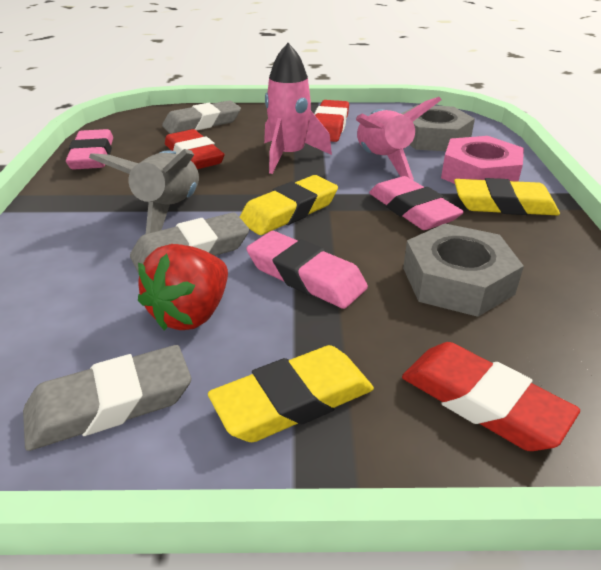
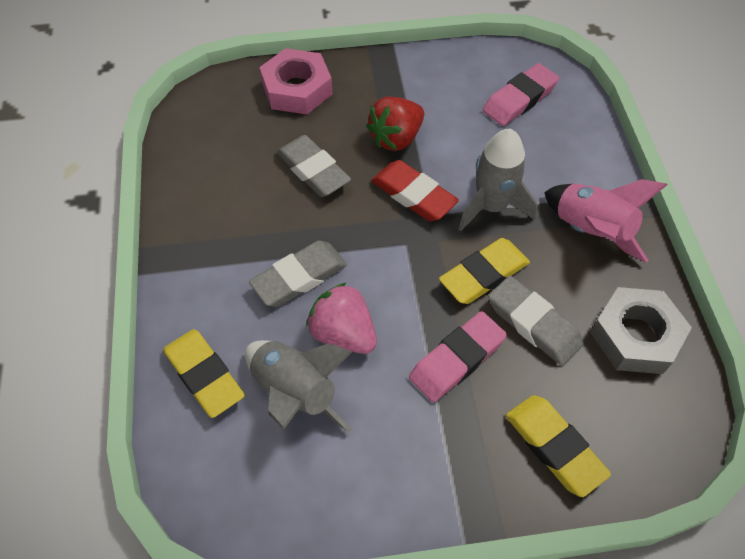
grey nut: [401,105,475,151] [403,224,524,317] = 2 -> [590,287,692,374] = 1
grey rocket: [89,149,199,234] = 1 -> [245,340,352,432] [458,129,537,231] = 2
pink eraser: [66,129,113,170] [246,231,368,309] [369,176,464,230] = 3 -> [409,311,507,402] [483,63,559,126] = 2
pink rocket: [264,43,332,174] [356,97,441,180] = 2 -> [544,179,668,263] = 1
pink strawberry: none = 0 -> [306,283,377,354] = 1
red eraser: [165,129,224,169] [314,100,349,142] [402,342,580,451] = 3 -> [371,160,459,221] = 1

